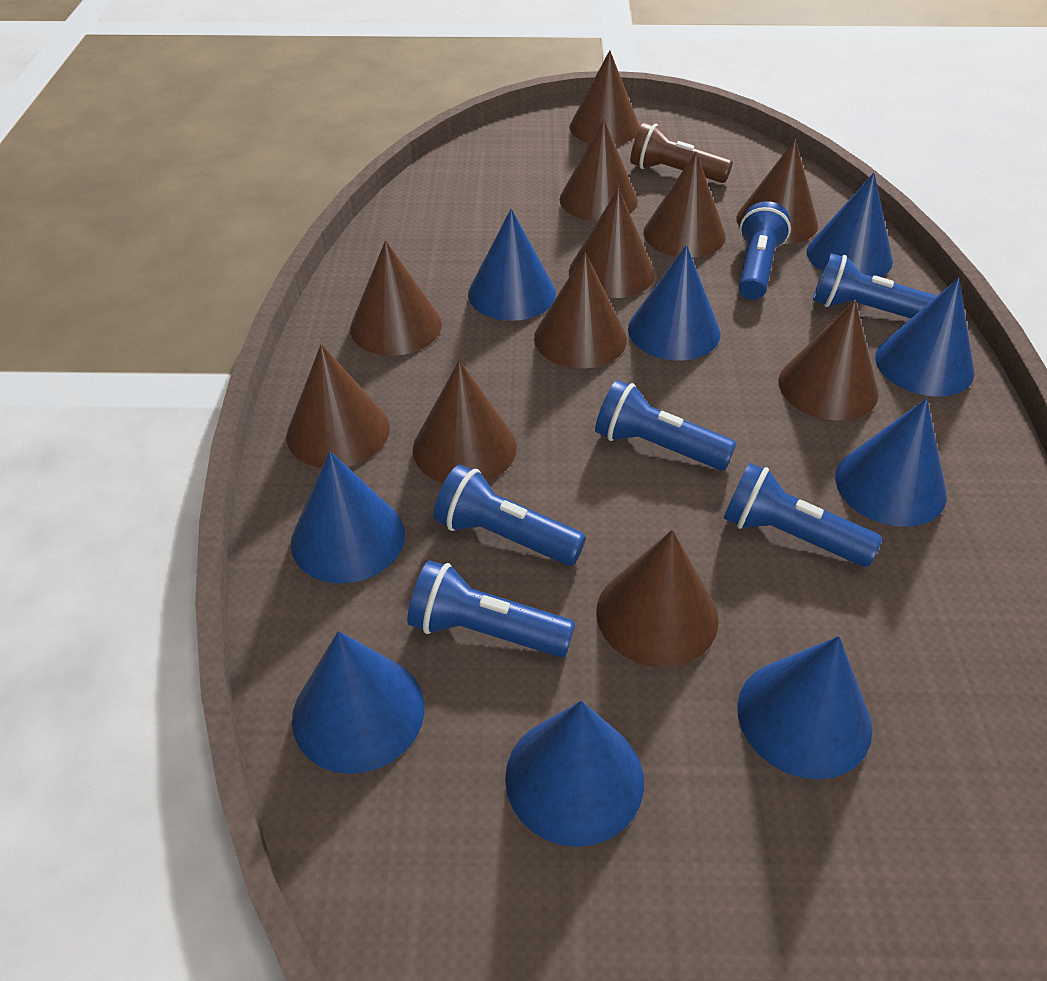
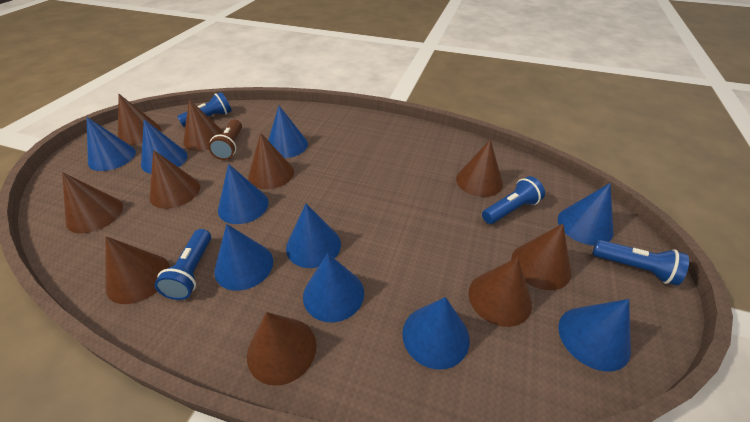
blue cone: [291,451,405,584] [292,631,425,774] [468,209,556,321] [505,701,644,847] [628,245,721,361] [737,636,872,779] [807,173,893,277] [835,398,947,527] [875,278,974,397] = 9 -> [87,117,136,171] [141,119,187,174] [214,224,273,291] [218,164,269,224] [268,106,308,158] [286,204,341,268] [303,253,364,322] [402,297,470,370] [558,183,614,245] [558,299,631,372] = 10
blue flashlight: [407,560,575,657] [434,465,586,566] [595,380,737,470] [724,463,882,567] [739,201,791,300] [813,253,937,318] = 6 -> [154,229,211,300] [177,92,232,127] [482,176,545,224] [593,240,689,285] = 4
brown cone: [286,344,390,468] [350,240,442,356] [413,360,517,483] [534,252,627,369] [560,119,638,221] [569,188,655,298] [570,50,640,145] [596,530,719,667] [643,152,726,258] [737,139,818,244] [779,300,879,421] = 11 -> [62,172,123,233] [106,236,170,304] [118,94,161,145] [149,150,200,209] [183,99,224,151] [247,312,316,386] [248,133,294,189] [456,140,503,197] [469,257,532,327] [511,224,571,290] = 10

